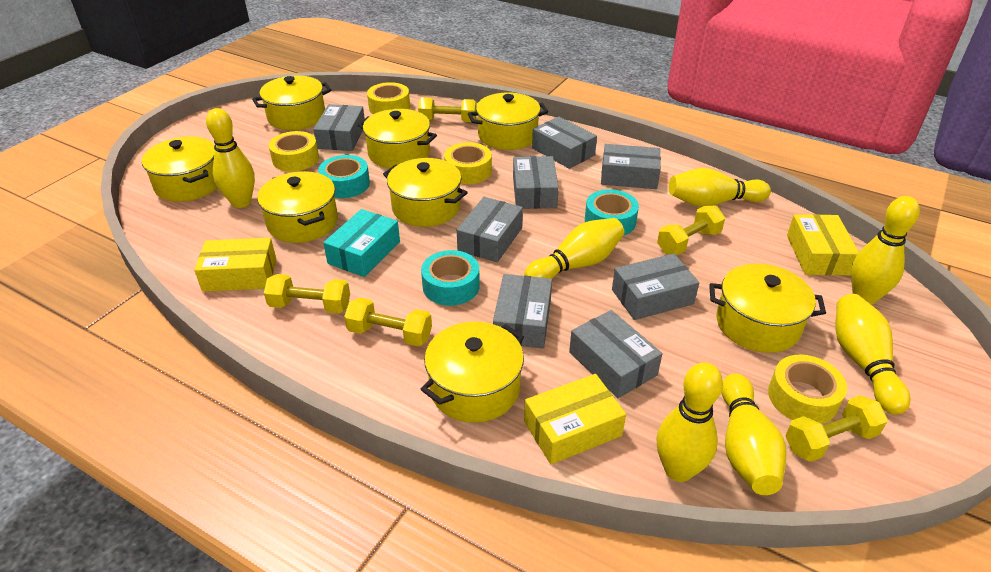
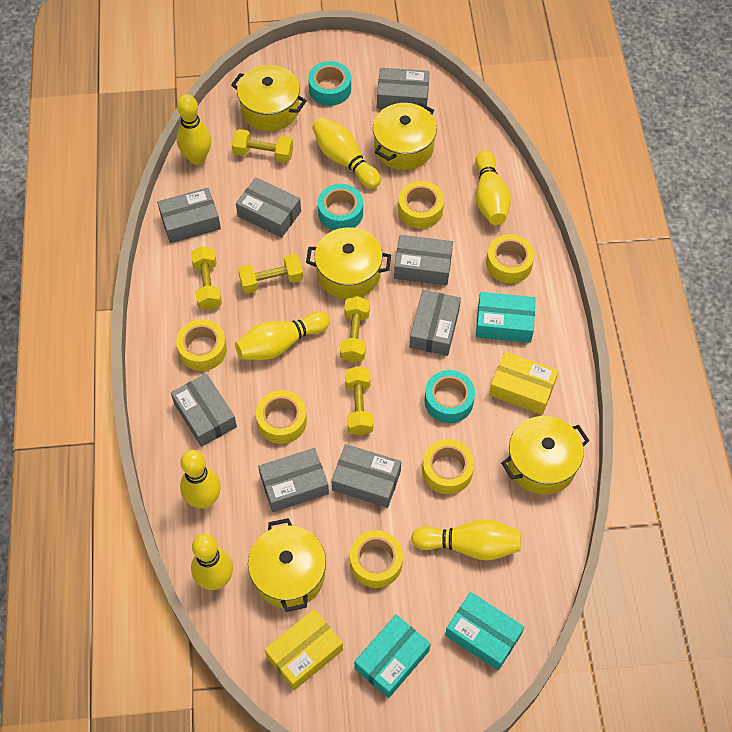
turquoise box: [323,209,400,277] = 1 -> [354,615,431,698] [445,592,524,671] [476,292,536,343] = 3
yellow box: [194,238,276,292] [524,374,626,464] [787,214,859,275] = 3 -> [264,609,343,690] [489,352,559,415] = 2
yellow pot: [142,137,217,202] [252,75,331,130] [257,171,338,243] [358,109,437,169] [383,158,468,227] [421,322,524,423] [468,93,548,150] [709,264,826,353] = 8 -> [231,65,307,131] [248,518,326,612] [306,227,391,299] [373,102,437,170] [501,416,590,495] = 5
yellow tape: [269,131,319,172] [367,82,410,114] [444,142,492,184] [768,355,847,424] = 4 -> [176,319,227,371] [256,390,307,444] [350,530,403,588] [398,181,444,229] [422,439,474,494] [486,234,535,283] = 6

